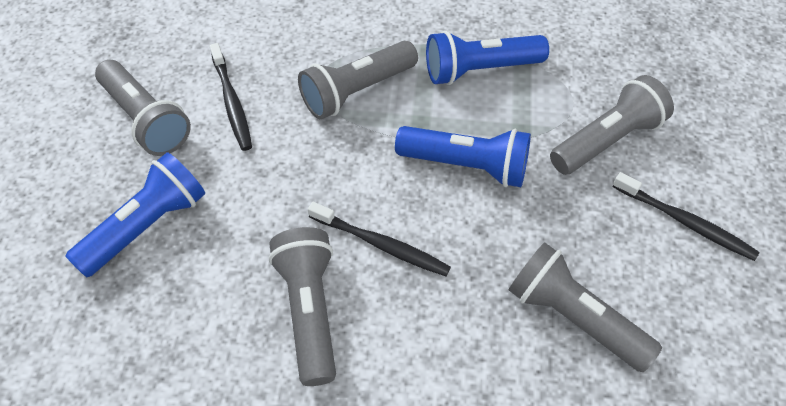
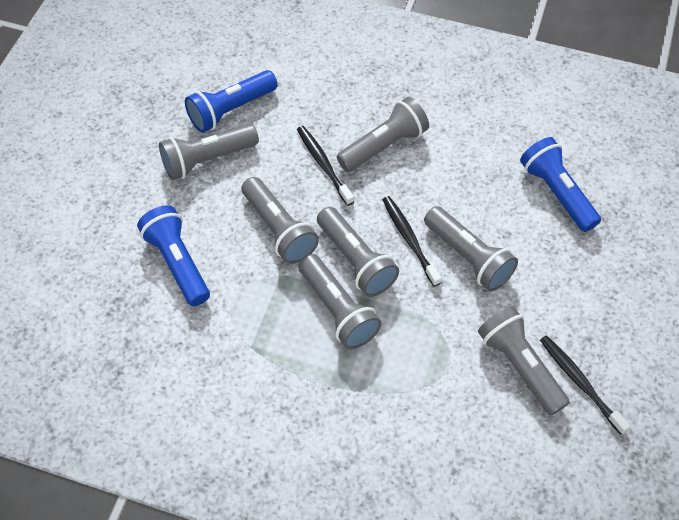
grey flashlight: [95,60,191,156] [269,227,336,386] [298,41,418,119] [509,242,662,372] [550,75,674,175] = 5 -> [159,124,259,180] [241,177,319,264] [298,254,382,349] [317,207,399,297] [336,97,429,172] [424,206,518,291] [478,306,570,416] = 7

